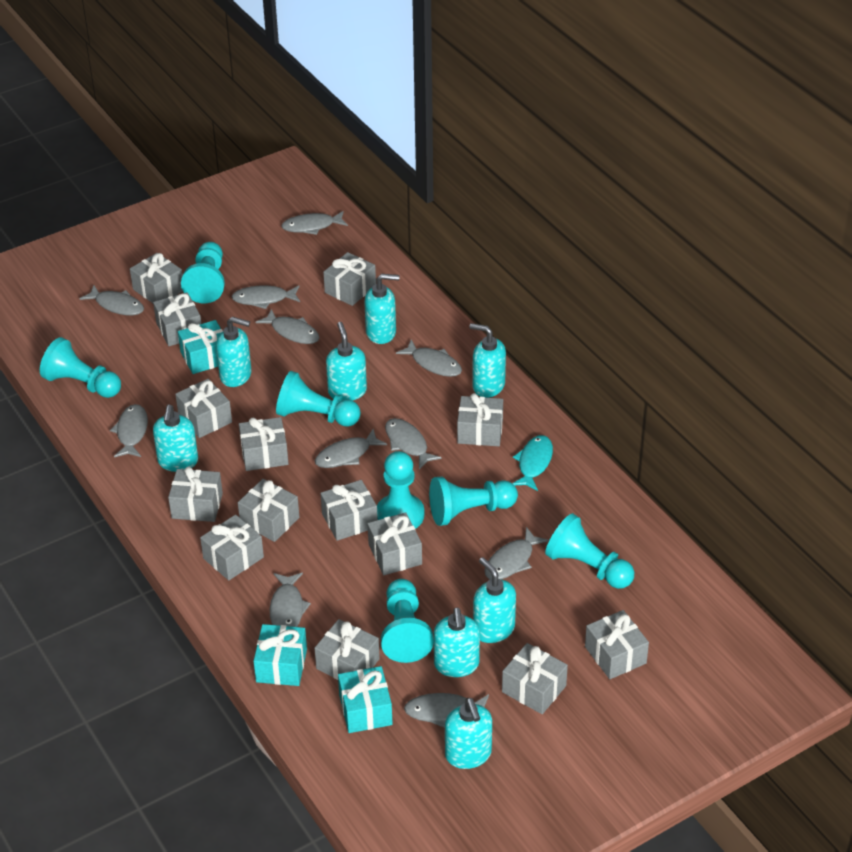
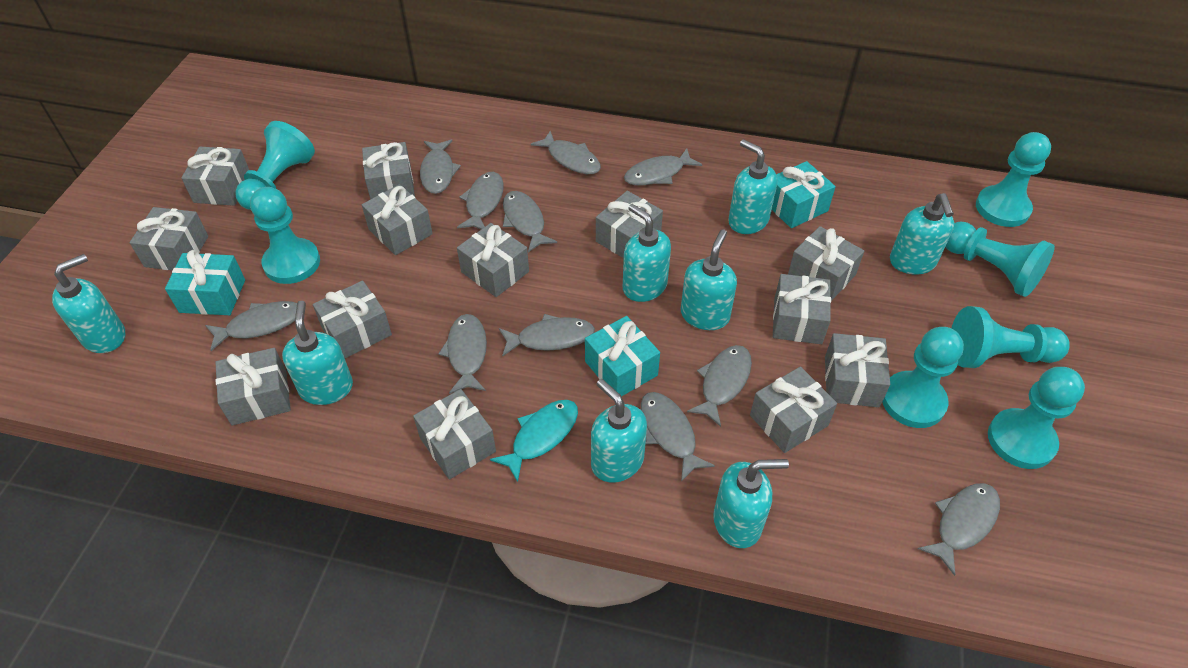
grey gift: [130,253,183,303] [153,292,201,346] [168,466,223,522] [175,379,232,438] [200,515,264,580] [238,479,300,542] [239,417,289,471] [314,619,380,680] [320,480,378,541] [323,252,376,306] [368,512,422,575] [457,393,503,446] [502,643,568,714] [585,610,649,679] = 14 -> [129,207,208,270] [181,147,249,206] [215,348,291,426] [313,281,392,358] [362,142,415,199] [362,184,433,255] [413,389,496,480] [457,223,529,297] [596,191,663,258] [750,366,837,453] [773,274,831,344] [788,226,864,301] [825,333,890,407] = 13

